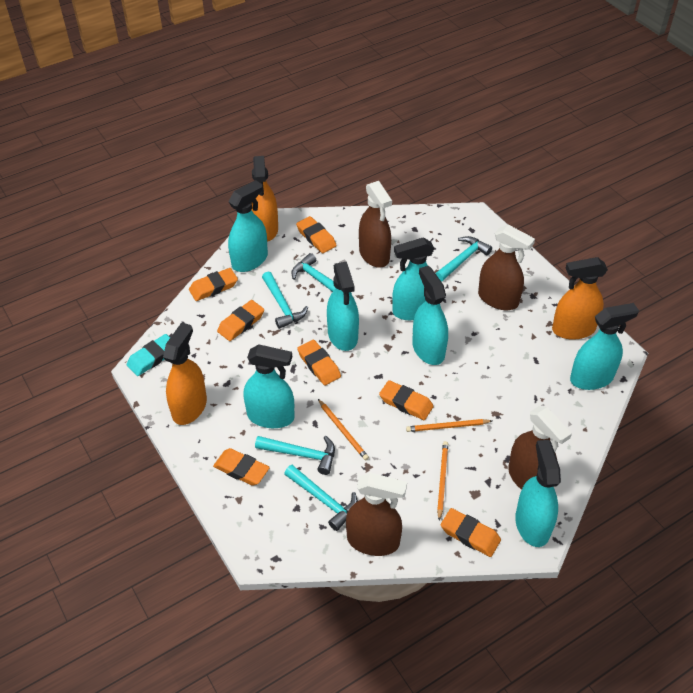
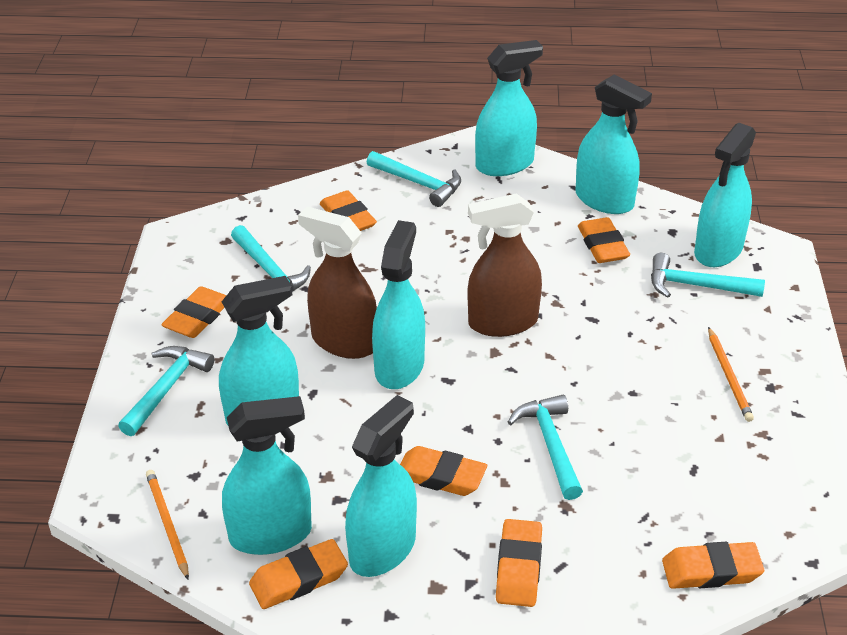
brown spray bottle: [346,473,407,556] [359,181,392,268] [478,225,535,310] [508,406,572,490] = 4 -> [298,207,377,359] [468,193,542,337] = 2
orange pencil: [318,399,369,460] [406,419,492,432] [437,441,448,521] = 3 -> [146,470,189,579] [708,327,754,422] = 2
orange spray bottle: [163,322,207,425] [252,156,278,242] [552,257,608,340] = 3 -> none = 0
turquoise eraser: [127,334,170,376] = 1 -> none = 0

